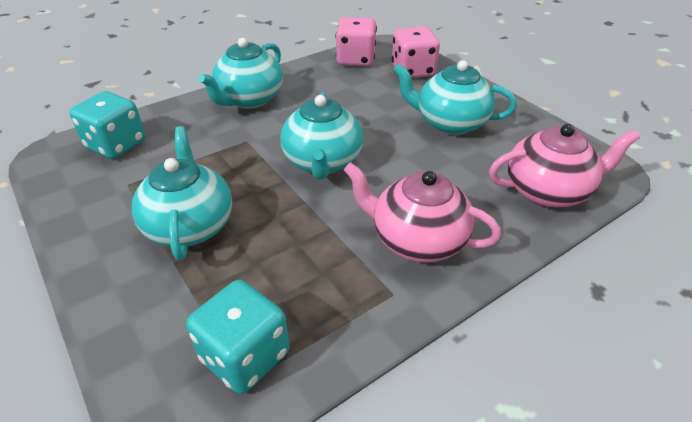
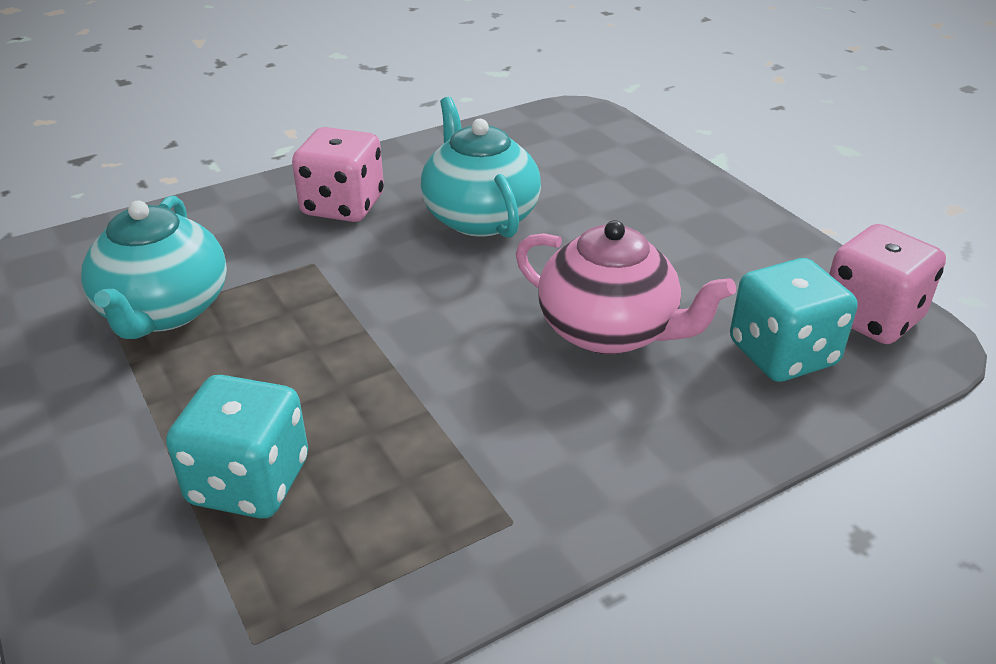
pink teapot: [344,162,501,263] [489,124,640,208] = 2 -> [516,220,736,354] = 1
turquoise teapot: [132,126,232,260] [198,38,283,109] [281,93,363,179] [393,60,517,135] = 4 -> [81,196,227,339] [421,97,541,238] = 2

